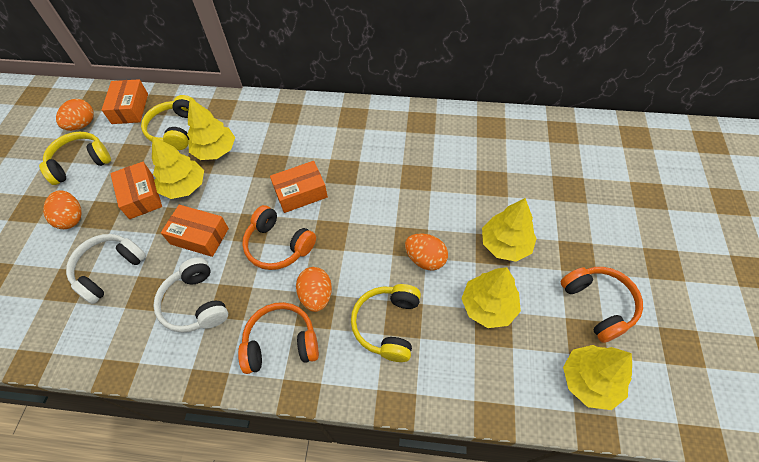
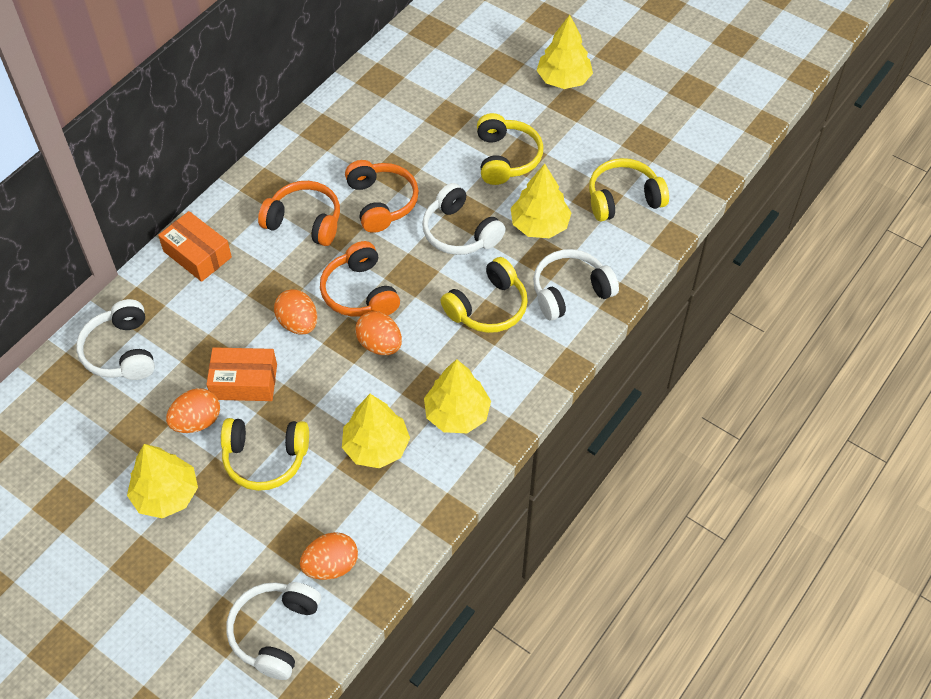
orange box: [102,79,148,124] [110,162,162,219] [161,205,229,257] [270,161,328,213] = 4 -> [158,211,232,282] [206,347,277,401] = 2
white headphones: [66,234,146,304] [153,257,228,333] = 2 -> [76,299,155,380] [226,582,321,680] [422,183,506,255] [533,249,619,321] = 4
yellow headphones: [39,132,111,185] [141,95,195,150] [351,284,421,362] = 3 -> [221,418,309,491] [441,257,528,333] [477,113,543,185] [589,158,669,221] = 4

